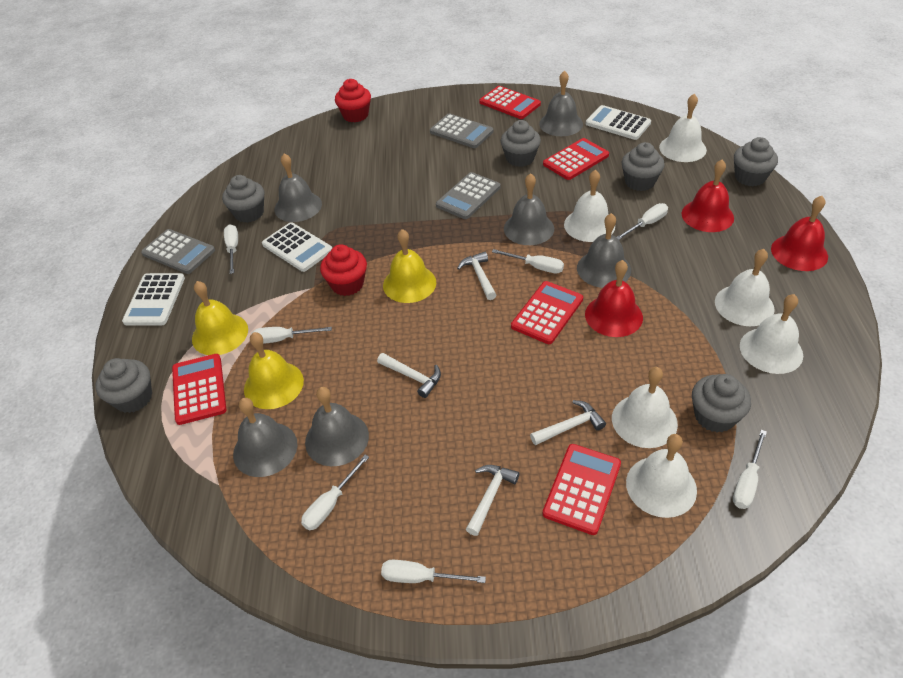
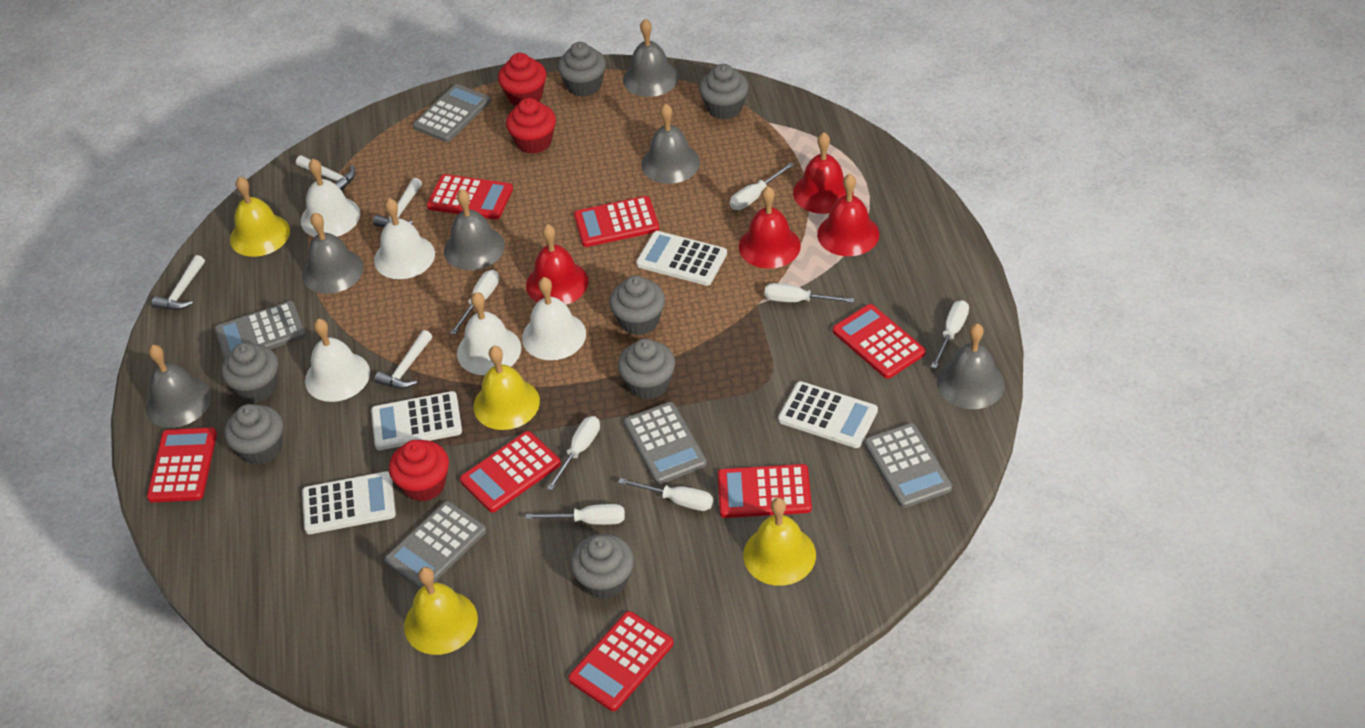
grey calculator: [141,229,215,274] [430,114,493,148] [436,172,501,219] = 3 -> [215,301,306,359] [384,501,486,589] [413,84,491,142] [624,402,707,484] [864,423,952,508] = 5
grey cupcake: [95,358,152,413] [222,175,264,223] [501,120,541,167] [622,142,665,191] [692,374,751,433] [734,137,778,186] = 6 -> [221,343,278,403] [224,404,283,465] [558,42,606,97] [570,534,634,599] [609,276,665,335] [618,339,675,399] [699,64,749,119] = 7
red bell: [585,260,643,337] [682,160,734,232] [771,196,828,271] = 3 -> [526,224,589,305] [739,186,801,269] [793,132,854,214] [817,174,879,256] = 4
red calculator: [172,354,227,425] [480,86,541,119] [511,281,583,344] [543,138,609,180] [543,444,621,535] = 5 -> [147,427,217,502] [427,174,513,219] [460,431,561,512] [568,611,674,711] [574,196,659,247] [718,464,812,518] [833,304,926,379] = 7
red cupcake: [320,244,367,296] [335,79,371,123] = 2 -> [389,440,449,502] [498,53,546,106] [506,98,556,154] = 3
white bell: [564,170,615,242] [612,367,678,448] [626,434,697,518] [659,94,707,162] [715,249,775,326] [740,294,803,374] = 6 -> [301,159,360,237] [305,319,370,402] [374,198,435,279] [457,292,521,375] [522,277,586,360] = 5
white calculator: [122,273,185,325] [262,222,332,272] [586,105,651,140] = 3 -> [302,471,396,534] [371,391,462,450] [636,231,727,286] [778,381,878,448] = 4
yellow bell: [192,281,248,355] [244,332,304,409] [383,229,436,303] = 3 -> [230,177,290,257] [404,567,478,655] [474,346,540,430] [743,498,816,586] = 4

